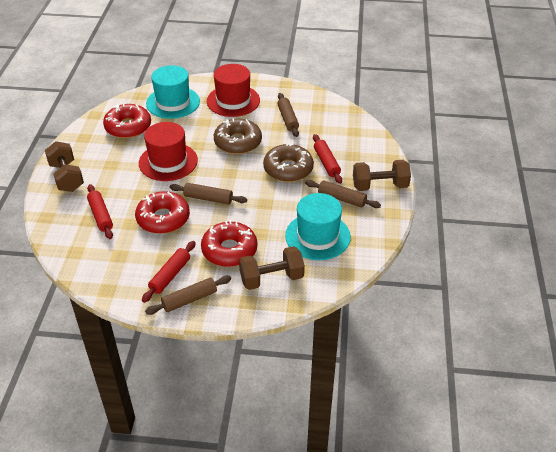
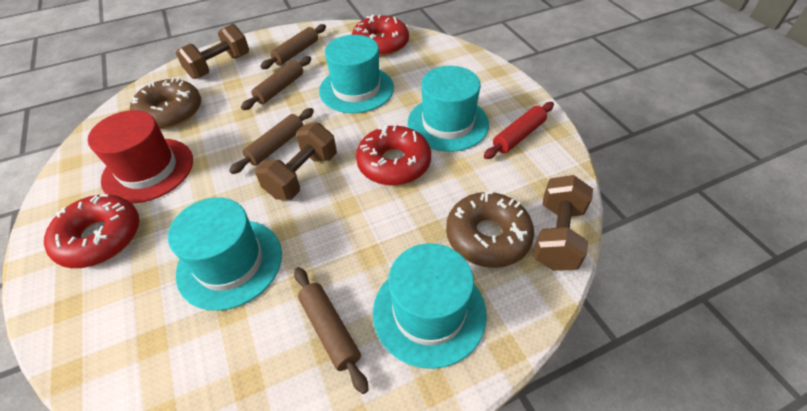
red hat: [139,122,198,181] [207,64,260,117] = 2 -> [88,110,193,204] = 1
red rolling pin: [87,184,113,239] [142,241,196,303] [313,134,342,184] = 3 -> [484,102,554,159] = 1
turquoise hat: [146,65,200,119] [285,193,351,260] = 2 -> [168,197,282,311] [319,35,394,113] [373,243,487,369] [407,66,489,152] = 4

